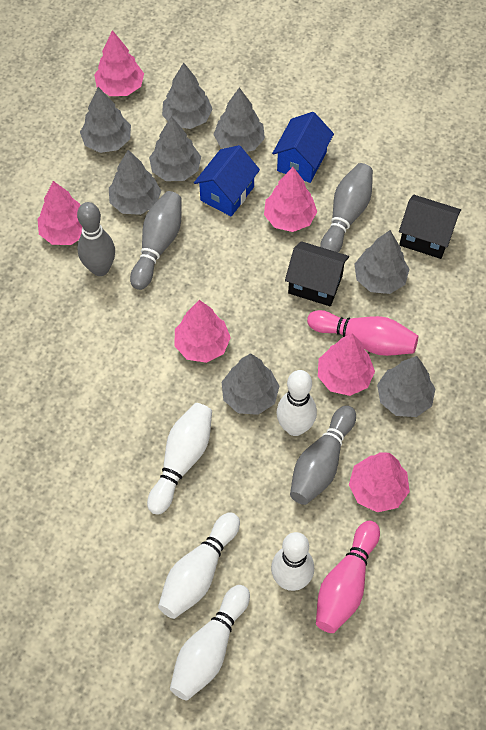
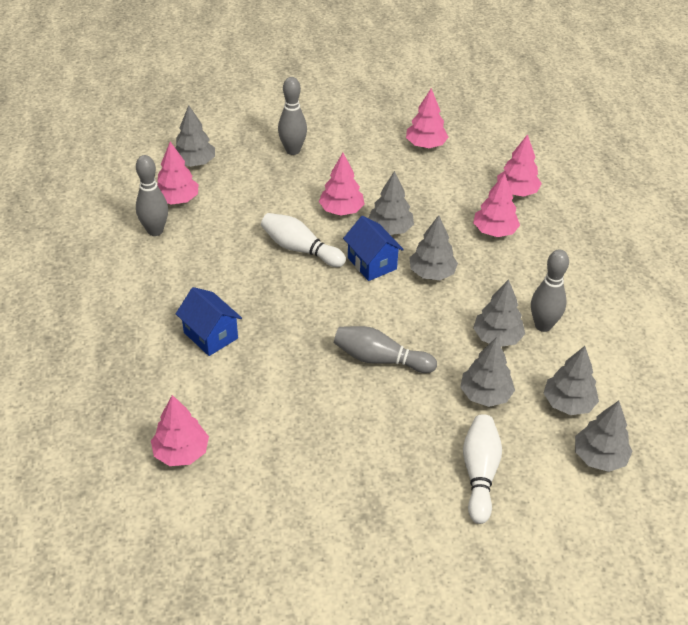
black house: [285,241,349,306] [399,195,461,259] = 2 -> none = 0
grey tree: [80,87,131,153] [109,150,161,215] [149,116,201,181] [162,63,213,129] [213,88,265,152] [222,353,280,415] [355,230,409,294] [377,356,436,417] = 8 -> [175,105,215,167] [368,171,414,235] [409,215,458,280] [460,337,515,407] [473,279,525,347] [544,346,599,415] [575,401,633,472] = 7
pink bowling pin: [307,310,418,356] [316,521,380,633] = 2 -> none = 0
white bowling pin: [147,403,212,515] [158,512,240,619] [170,585,250,701] [271,532,314,591] [276,370,317,436] = 5 -> [261,213,346,267] [463,414,502,524] = 2

